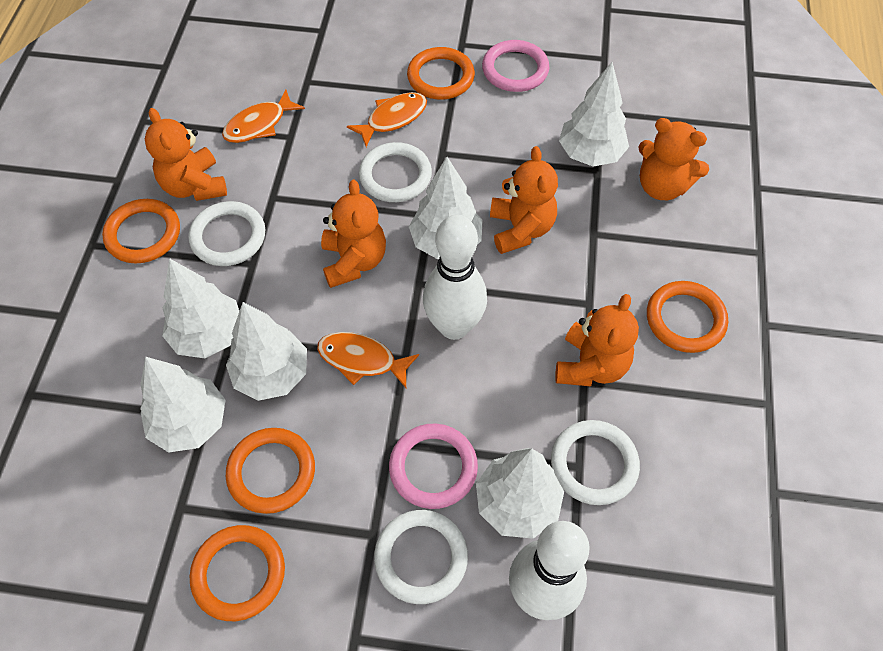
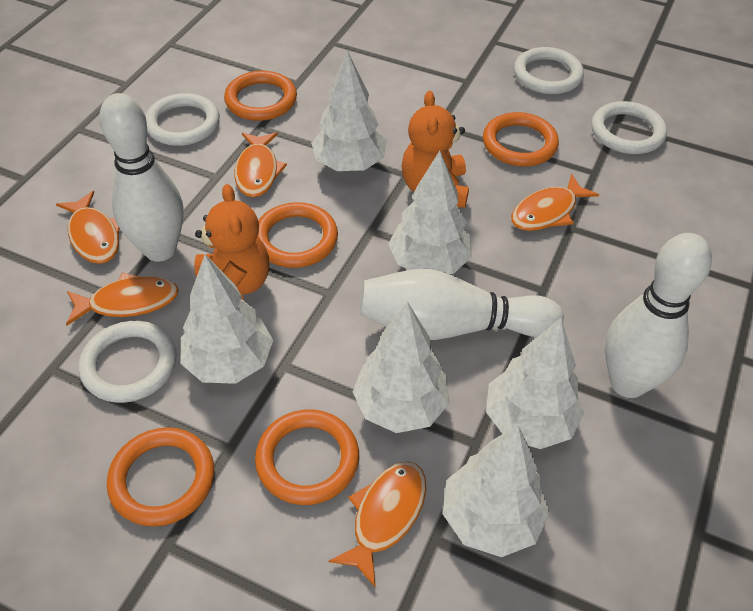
orange fish: [222,89,305,143] [317,332,419,388] [347,92,427,147] = 3 -> [56,191,120,264] [66,272,179,326] [235,132,287,197] [329,461,426,588] [511,174,599,231] = 5
orange teddy bear: [145,108,227,201] [321,180,386,288] [490,146,558,254] [555,294,639,386] [638,118,709,200] = 5 -> [194,184,269,301] [402,91,469,208] = 2
pink ring: [389,424,478,509] [482,40,550,92] = 2 -> none = 0
white bowling pin: [423,214,487,340] [509,521,590,620] = 2 -> [99,93,184,262] [360,269,564,340] [605,233,712,398] = 3

